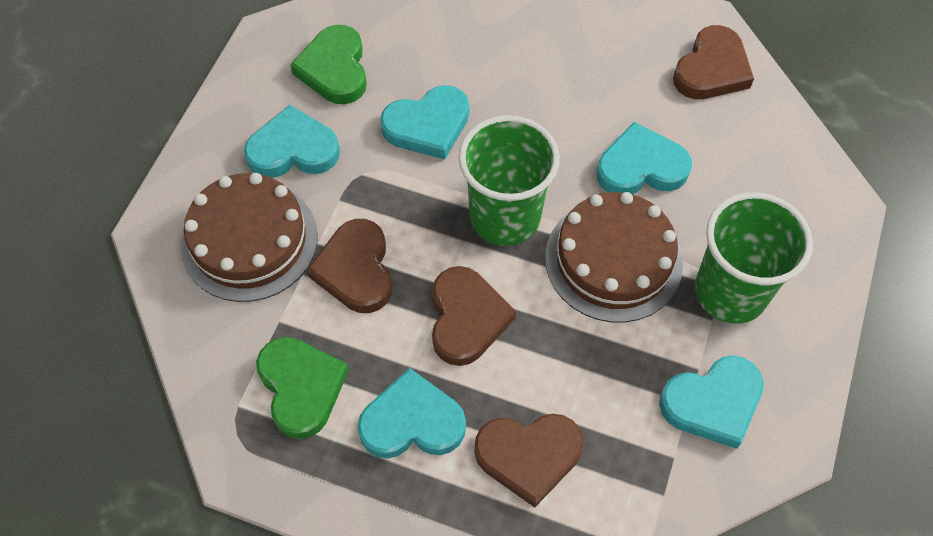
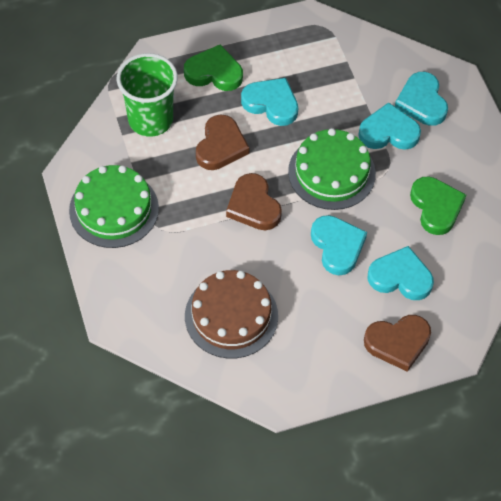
brown cake: [181,173,318,302] [545,192,683,323] = 2 -> [185,270,278,358] = 1
brown heart: [307,219,392,313] [432,266,516,366] [474,414,583,508] [673,25,754,99] = 4 -> [196,115,249,170] [226,173,282,230] [364,315,431,372] = 3
green cake: none = 0 -> [69,165,159,248] [288,128,376,210] = 2
green cup: [459,115,560,246] [695,192,813,323] = 2 -> [117,53,178,137] = 1

